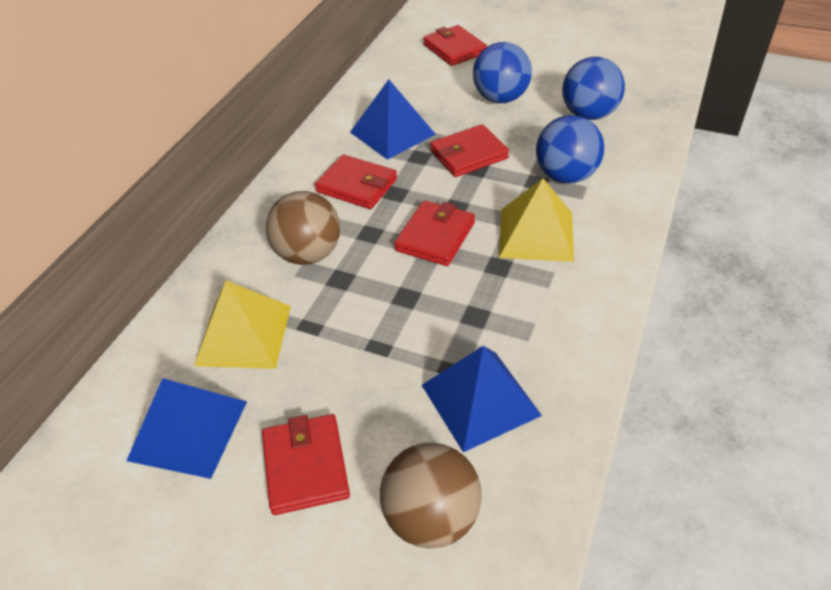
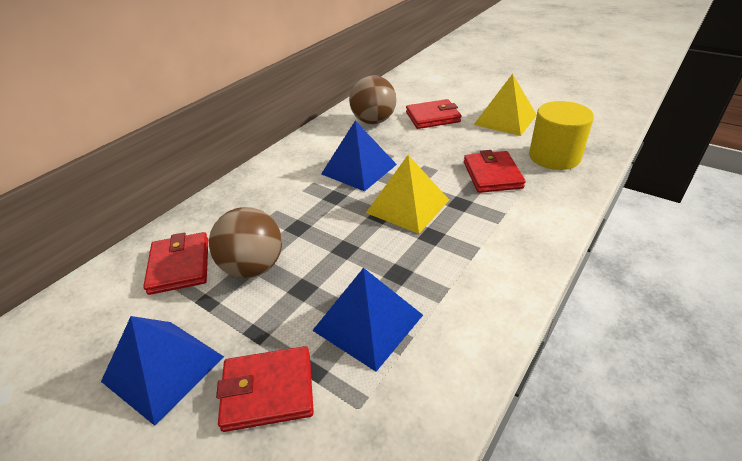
blue ball: [473,42,532,103] [536,115,604,183] [562,57,625,120] = 3 -> none = 0
red wallet: [262,414,350,515] [315,154,397,209] [394,200,475,266] [423,25,487,66] [430,124,509,177] = 5 -> [143,232,208,295] [216,346,314,432] [406,99,461,129] [464,150,526,193] = 4
yellow cylinder: none = 0 -> [529,101,594,170] = 1

